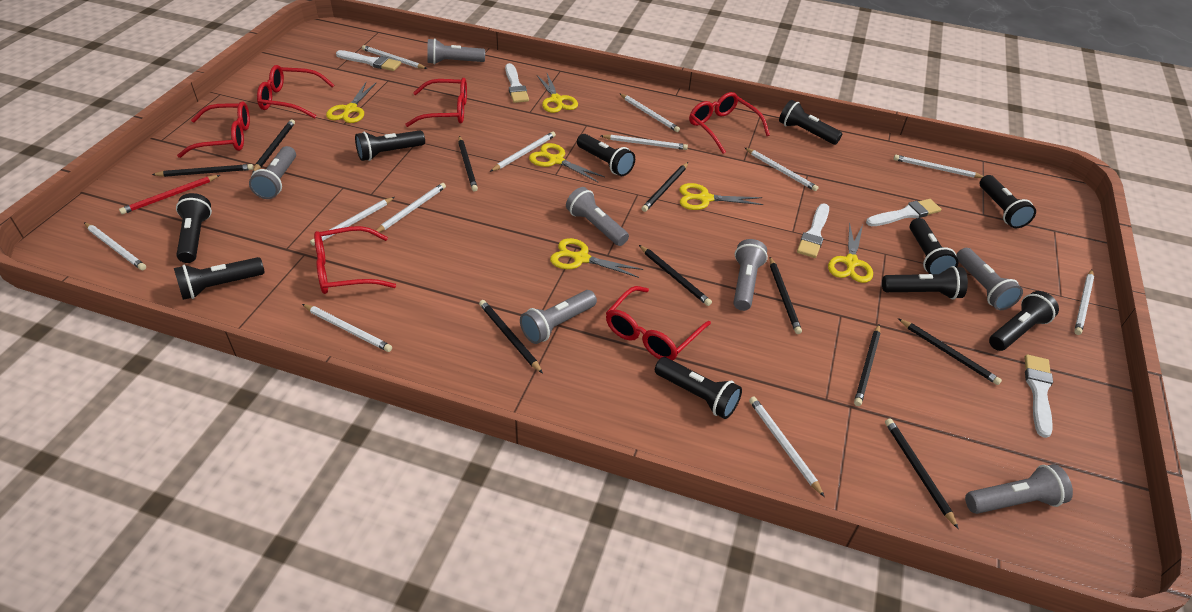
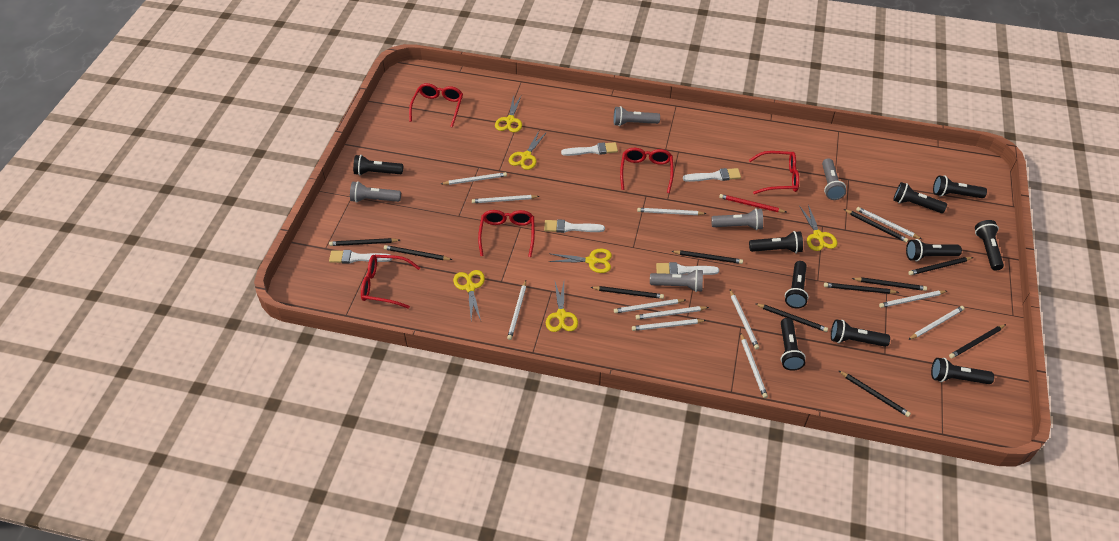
black pencil: [152,164,254,177] [252,119,295,173] [458,136,478,192] [479,300,543,373] [639,245,712,306] [641,162,688,212] [769,257,802,334] [854,324,880,406] [885,418,959,529] [898,318,1002,385] = 10 -> [329,238,400,246] [384,245,452,260] [591,286,664,299] [671,250,743,264] [755,303,828,332] [824,283,899,294] [839,371,911,417] [844,209,908,243] [852,277,927,291] [908,257,973,275] [949,324,1006,359] = 11
grey flashlight: [249,146,296,199] [427,38,485,64] [520,290,597,344] [566,187,629,246] [734,239,768,311] [956,248,1023,310] [965,464,1073,514] = 7 -> [350,181,401,203] [613,106,660,126] [650,269,703,292] [711,208,763,230] [822,158,846,200] = 5
red glasses: [177,101,250,158] [257,65,334,119] [314,226,396,294] [405,78,467,127] [606,286,711,361] [689,92,770,154] = 6 -> [361,255,420,309] [409,83,463,127] [478,210,535,257] [620,148,674,193] [749,151,799,194] = 5

